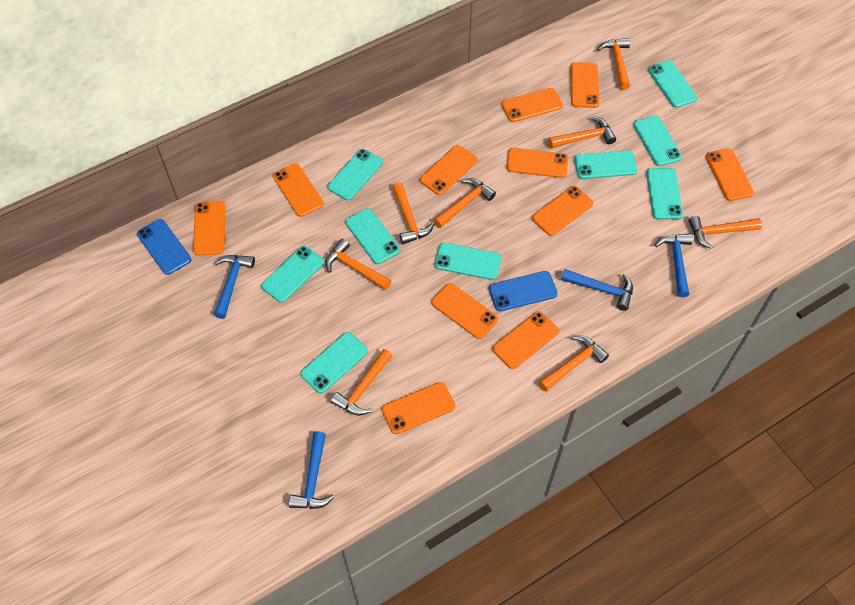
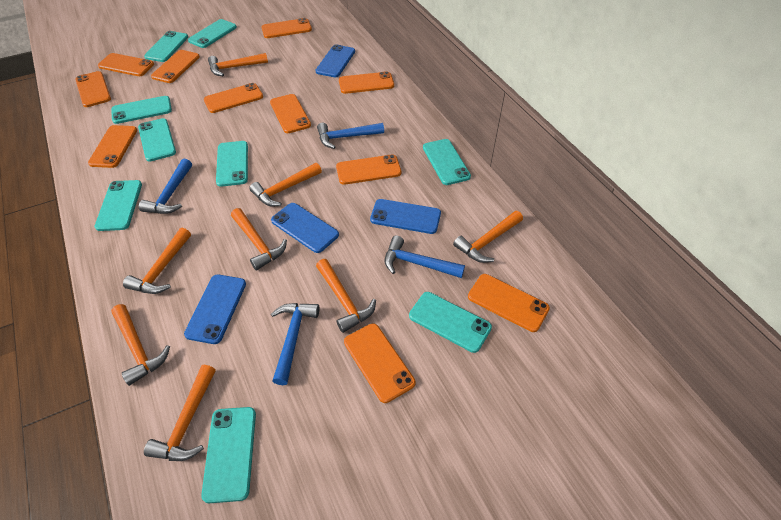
blue phone: [137,219,191,275] [489,271,558,311] = 2 -> [184,275,246,344] [271,203,339,253] [315,44,355,77] [370,199,441,234] = 4

